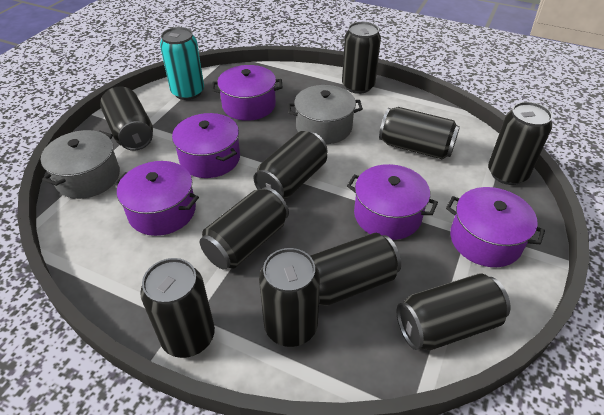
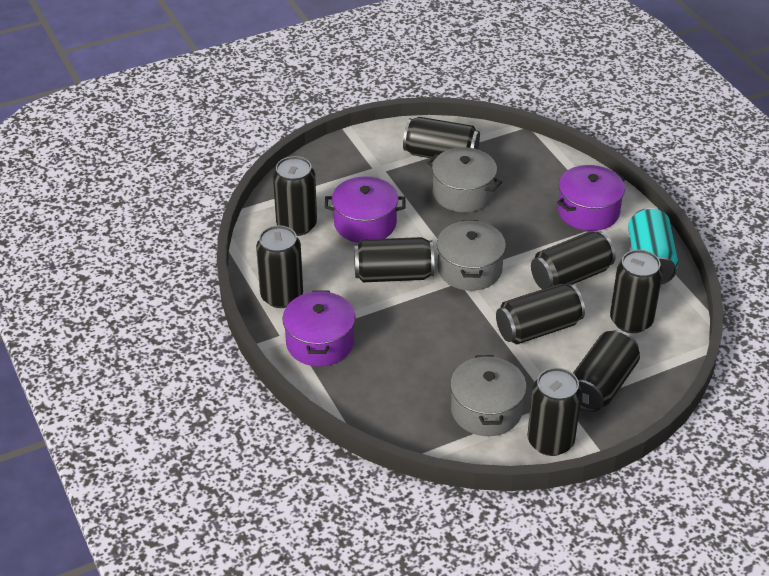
black can: [100,86,153,151] [140,258,215,358] [200,187,289,270] [254,131,327,199] [259,248,320,347] [310,233,401,306] [342,22,381,94] [379,107,460,159] [397,273,511,350] [488,102,552,185] = 10 -> [256,225,303,308] [273,156,317,236] [354,237,434,282] [403,117,480,158] [496,284,585,344] [527,368,582,456] [531,231,616,289] [573,330,640,412] [610,250,663,333] = 9
grey pot: [41,130,120,199] [287,85,363,144] = 2 -> [427,147,502,212] [437,220,506,291] [450,355,527,436] = 3
purple pot: [114,161,199,236] [172,113,240,178] [211,65,283,121] [347,164,438,240] [446,187,545,267] = 5 -> [282,290,356,366] [325,176,405,243] [557,165,625,231] = 3

